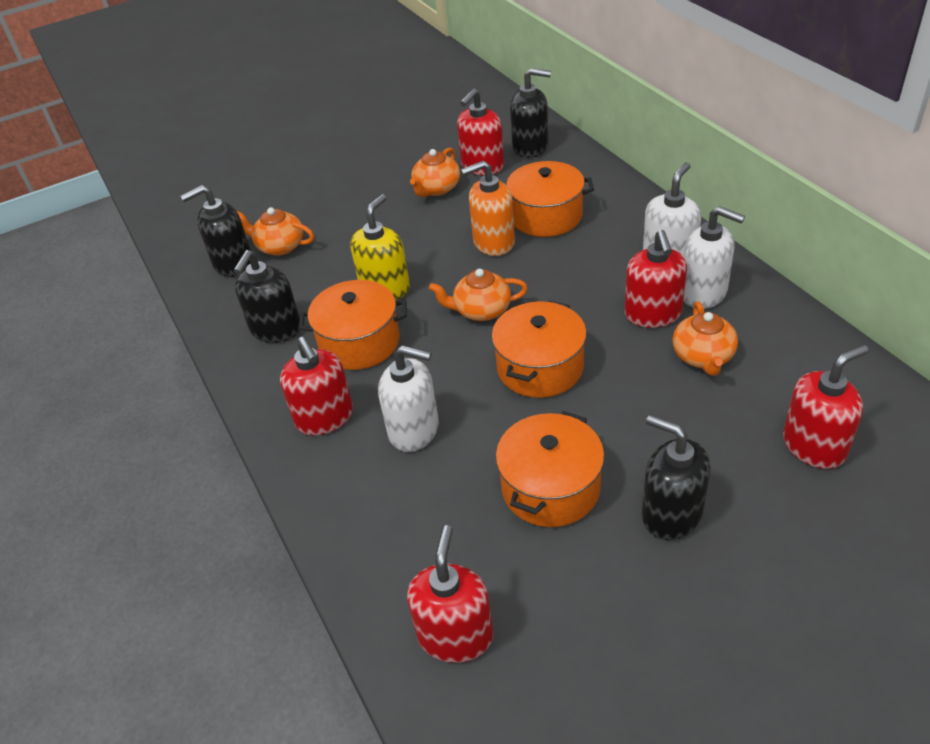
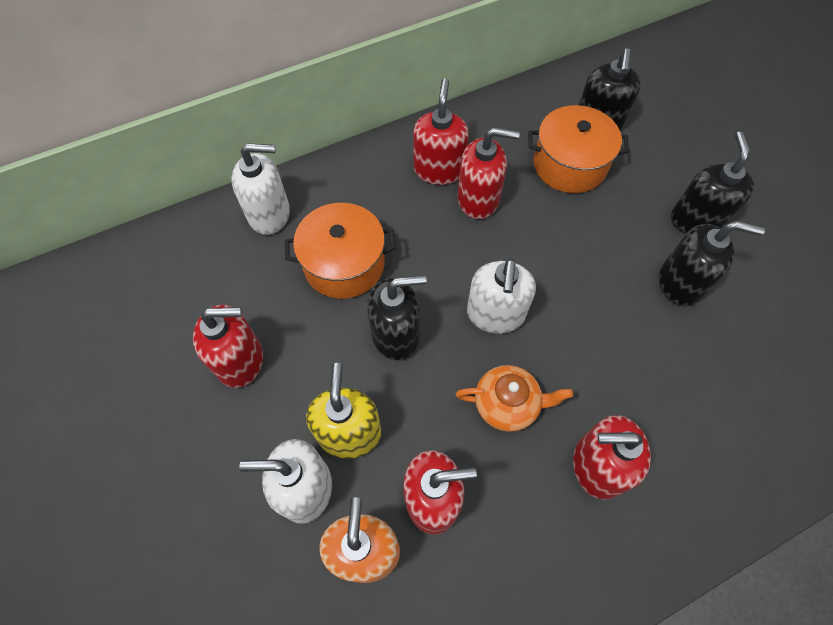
orange pot: [299,280,407,370] [492,300,587,398] [496,411,604,527] [506,161,594,237] = 4 -> [285,203,396,299] [528,105,630,193] = 2
orange teapot: [236,207,314,256] [410,148,460,197] [429,269,528,321] [673,301,738,376] = 4 -> [456,365,573,432] = 1

